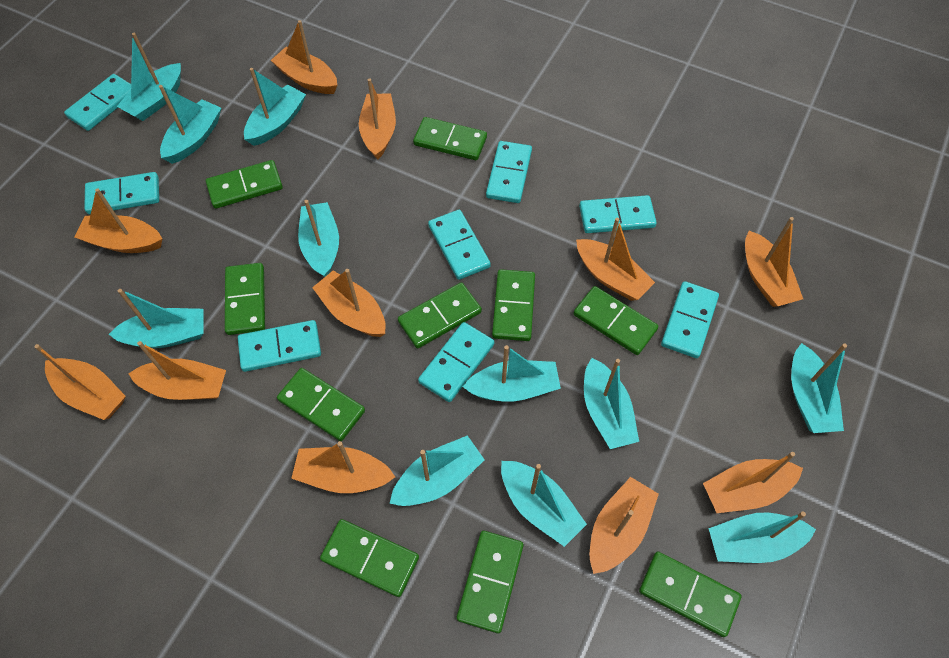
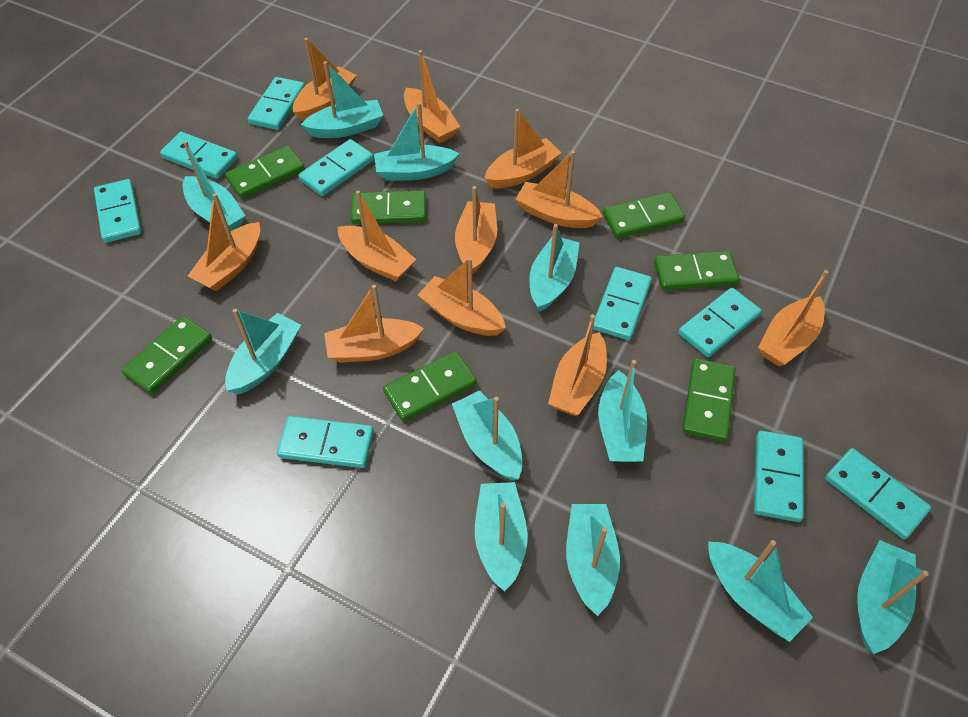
green domino: [206,160,283,209] [225,263,265,335] [277,368,365,441] [320,519,419,597] [398,282,482,348] [413,117,487,160] [457,531,524,634] [492,269,535,341] [573,286,658,355] [639,552,741,637] = 10 -> [121,316,212,394] [225,146,305,198] [351,190,426,224] [383,351,477,421] [603,192,685,238] [654,251,739,290] [682,358,736,442] = 7
turquoise domino: [64,74,131,131] [84,172,159,214] [238,320,321,372] [418,322,494,402] [428,210,491,280] [486,141,532,203] [579,195,657,233] [661,281,719,358] = 8 -> [94,179,142,243] [160,132,238,179] [248,77,305,130] [277,416,374,468] [298,139,374,196] [593,267,652,340] [678,288,762,357] [754,431,804,522] [825,448,931,539] = 9

